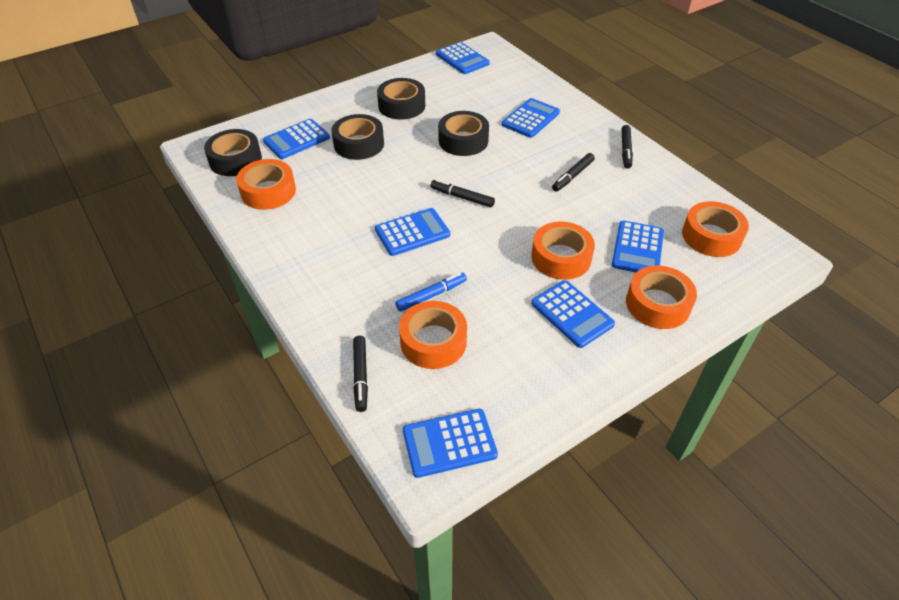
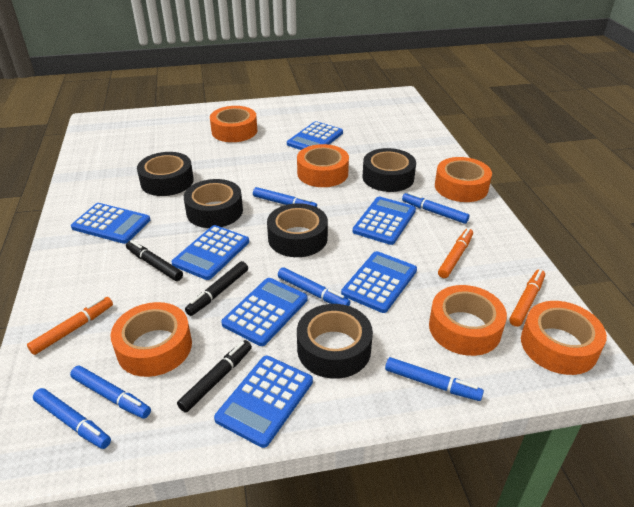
black marker: [353,336,368,412] [431,179,495,207] [552,153,595,191] [622,125,633,169] = 4 -> [126,240,183,281] [177,340,252,412] [185,261,248,316] = 3
black tape: [204,129,262,176] [332,114,384,160] [377,78,425,120] [438,111,489,156] = 4 -> [137,152,194,196] [184,179,243,228] [267,203,328,257] [297,304,373,379] [363,148,416,192] = 5
blue marker: [395,273,467,312] = 1 -> [33,388,111,449] [70,366,151,419] [253,187,317,207] [278,267,350,306] [385,357,484,401] [402,192,469,224] = 6
orange marker: none = 0 -> [27,297,113,355] [438,228,473,278] [509,269,545,327] = 3
orange tape: [236,159,296,210] [399,301,467,369] [531,222,595,280] [626,266,697,329] [682,201,749,257] = 5 -> [110,302,192,377] [210,106,257,142] [297,144,349,187] [429,285,507,356] [435,157,492,202] [521,301,607,375] = 6

